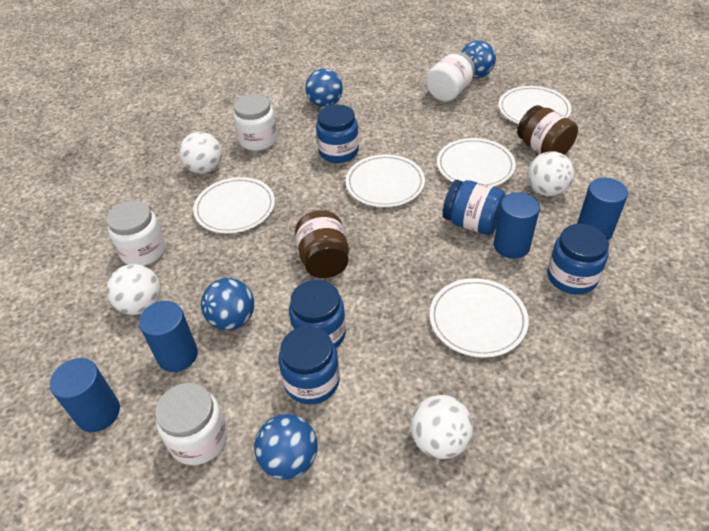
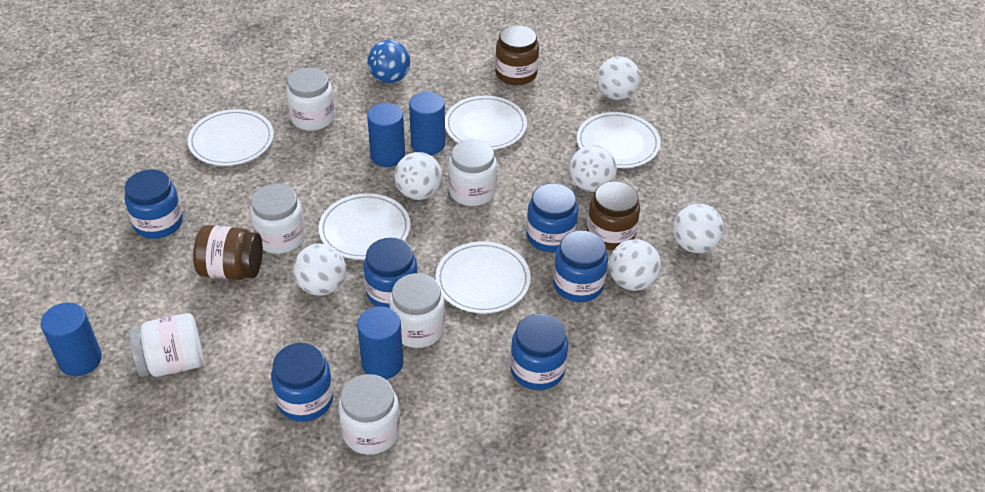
blue ball: [201,278,254,330] [254,414,317,479] [305,69,343,107] [461,40,496,78] = 4 -> [368,40,410,83] = 1
blue jar: [278,326,340,404] [289,280,346,348] [316,105,359,163] [443,180,506,235] [547,224,609,295] = 5 -> [124,170,183,239] [271,343,333,422] [363,238,418,308] [510,314,568,390] [526,183,578,253] [553,230,608,302] = 6
brown jar: [295,210,349,278] [517,105,578,155] = 2 -> [193,225,263,280] [495,25,539,85] [587,181,640,250] = 3
white ball: [107,264,161,315] [179,132,222,174] [410,395,473,459] [528,151,574,196] = 4 -> [293,244,346,296] [394,152,442,200] [569,145,617,192] [597,56,640,100] [609,239,661,291] [673,204,724,253] = 6
white jar: [107,200,166,266] [155,383,228,465] [233,94,277,151] [426,52,475,102] = 4 -> [130,313,203,377] [250,184,305,254] [286,68,335,131] [338,374,400,455] [389,273,445,348] [448,139,497,206] = 6

